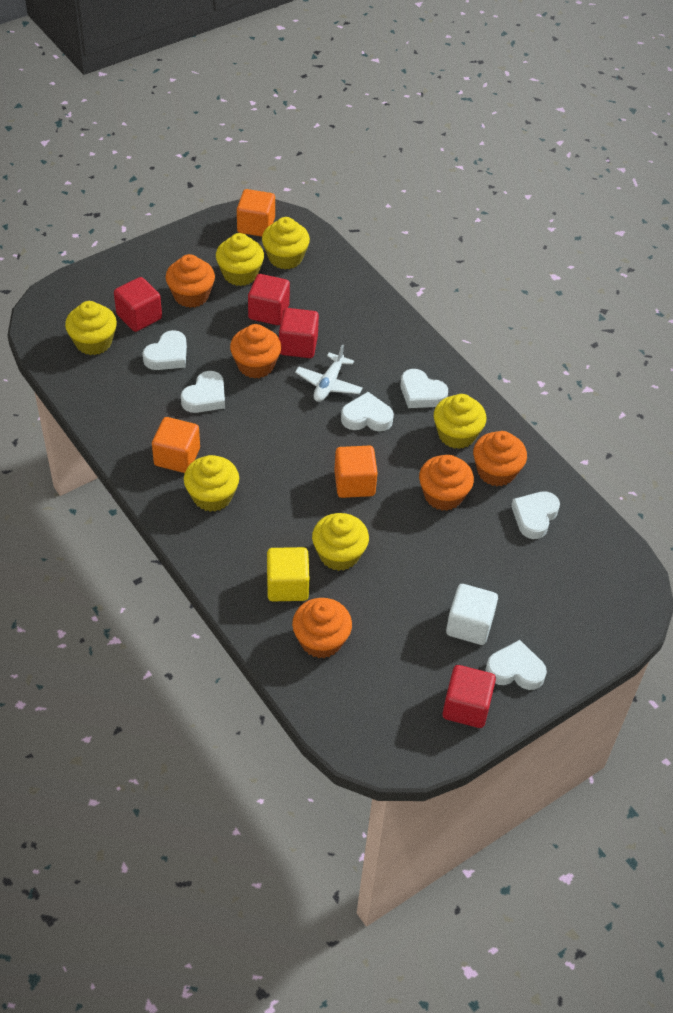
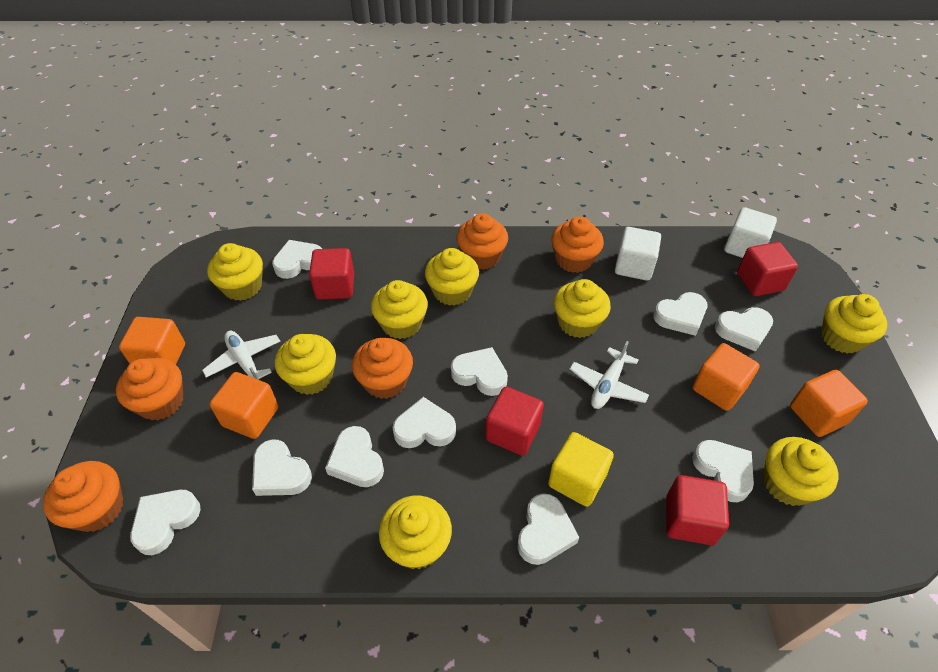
orange cube: [152,417,200,473] [237,189,275,237] [334,446,378,498] = 3 -> [119,317,185,365] [210,372,278,439] [692,343,760,411] [790,370,868,437] = 4
white cube: [446,584,498,645] = 1 -> [615,227,661,281] [724,207,777,258] = 2
white heart: [142,330,187,370] [181,371,225,413] [341,392,394,432] [401,369,448,408] [486,640,547,690] [511,491,560,539] = 6 -> [130,490,201,555] [252,439,312,496] [272,240,322,279] [325,426,384,487] [392,397,456,448] [451,347,508,396] [518,493,579,565] [653,292,707,336] [692,440,754,502] [715,307,773,352] = 10
white plane: [295,344,363,402] = 1 -> [202,331,281,380] [570,341,649,409] = 2
yellow cupcake: [65,301,117,355] [184,455,239,512] [216,233,264,286] [262,217,310,269] [312,513,369,571] [434,394,486,449] = 6 -> [207,243,263,301] [275,334,336,395] [371,280,428,339] [379,496,452,569] [425,248,479,306] [554,279,611,338] [764,437,838,506] [821,294,887,354] = 8

